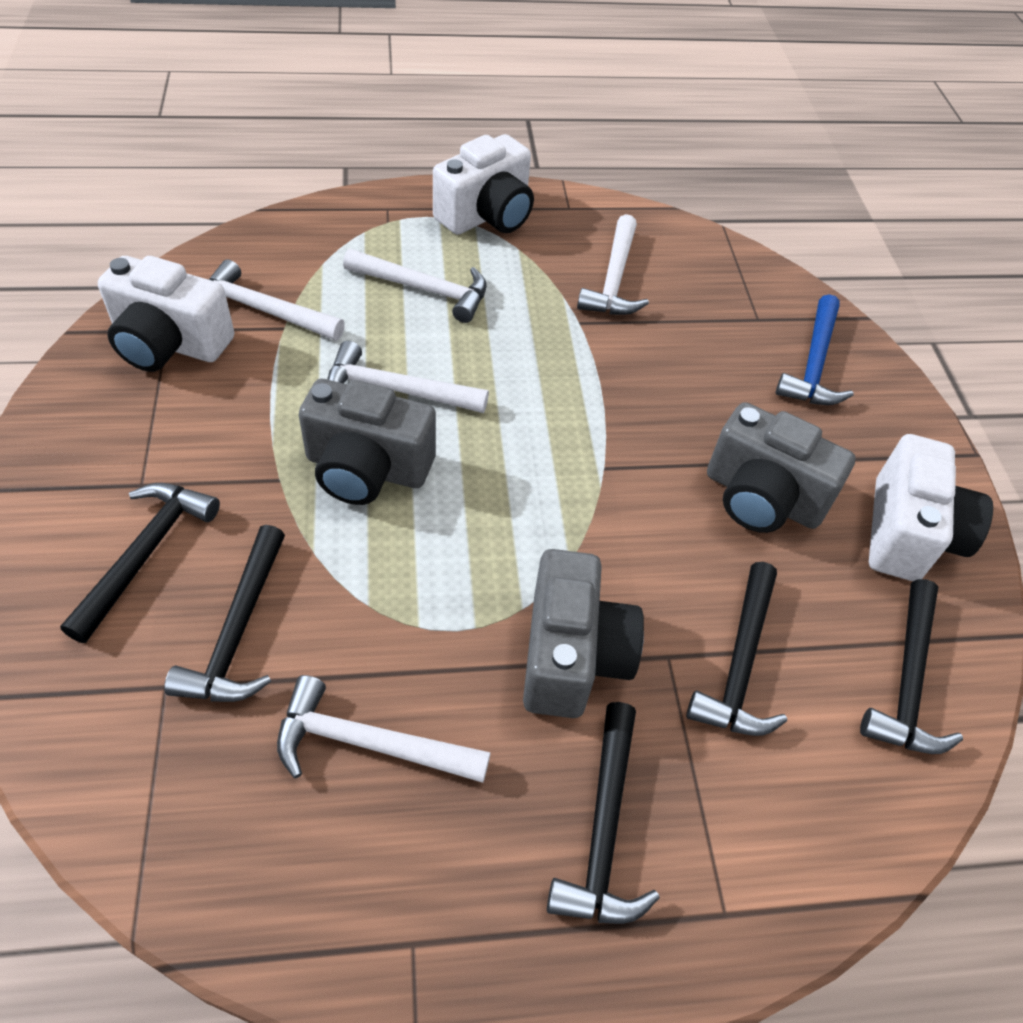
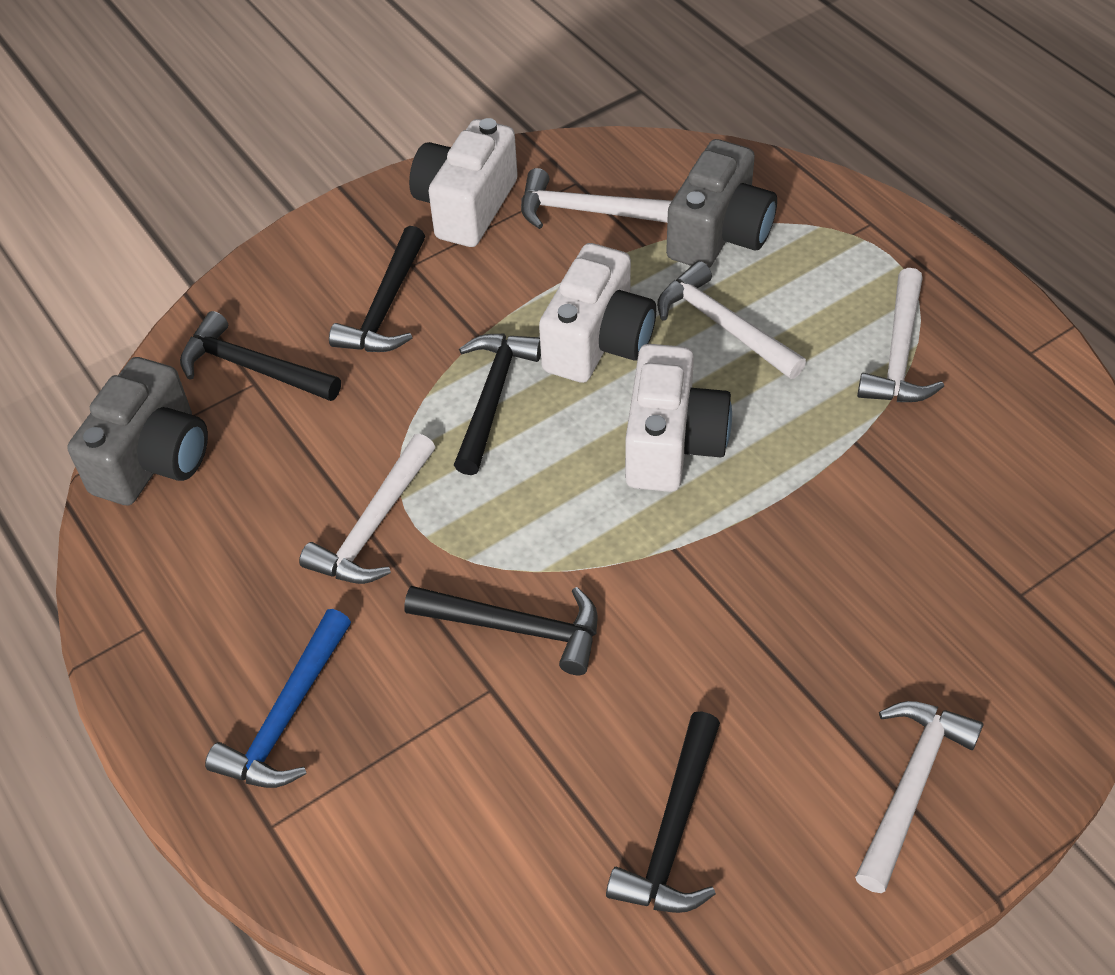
grey camera: [299,379,436,505] [523,549,644,718] [707,402,856,533] = 3 -> [67,357,208,505] [666,139,777,268] = 2

